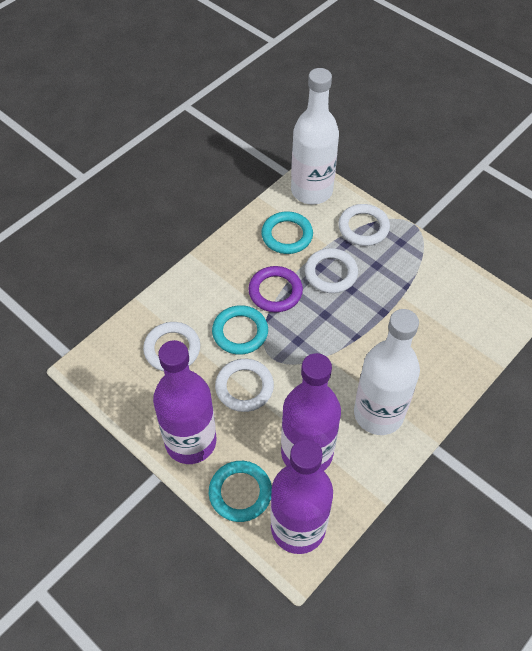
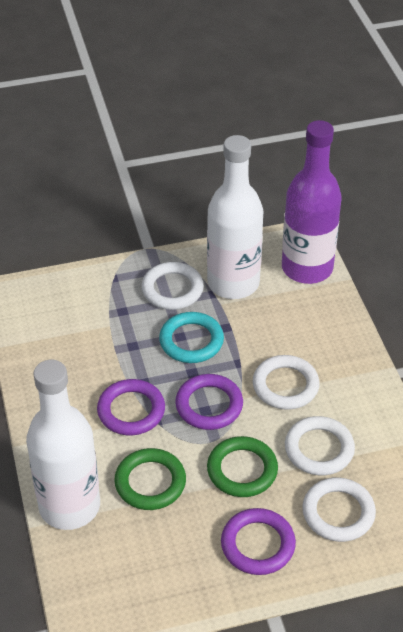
green ring: none = 0 -> [114,448,186,510] [207,436,278,497] = 2
purple bottle: [153,340,217,464] [270,439,333,554] [281,353,341,471] = 3 -> [282,120,342,284] = 1
purple ring: [248,266,303,312] = 1 -> [97,379,165,435] [175,374,243,430] [221,508,296,575] = 3
turquoise ring: [209,461,272,522] [212,305,268,355] [261,211,313,254] = 3 -> [159,312,224,363] = 1

